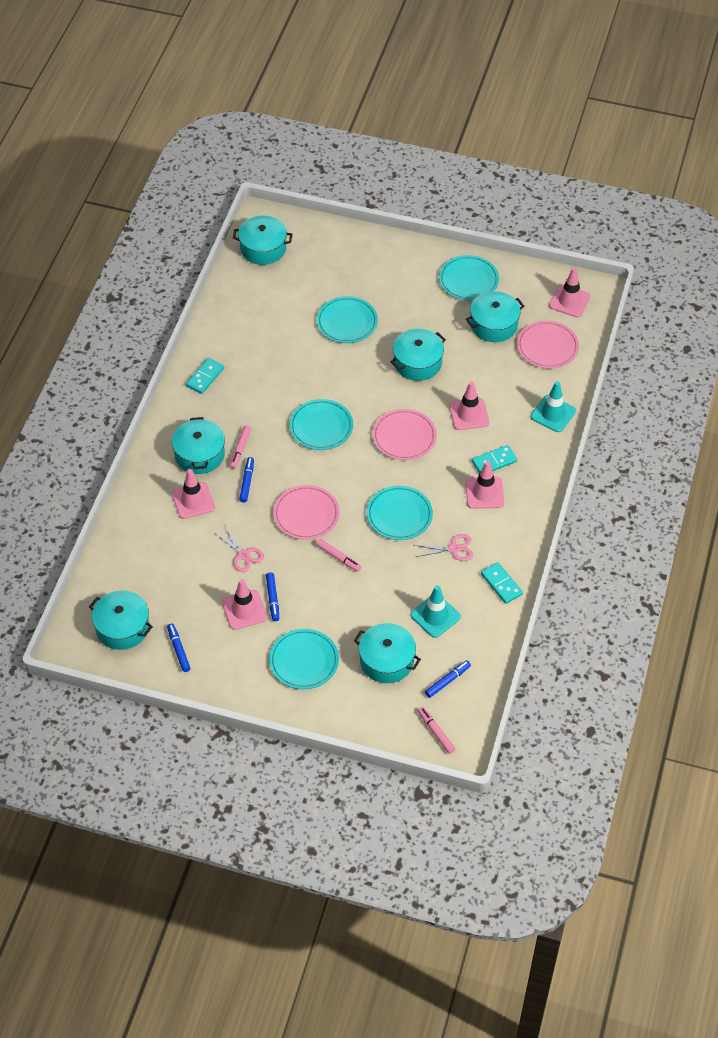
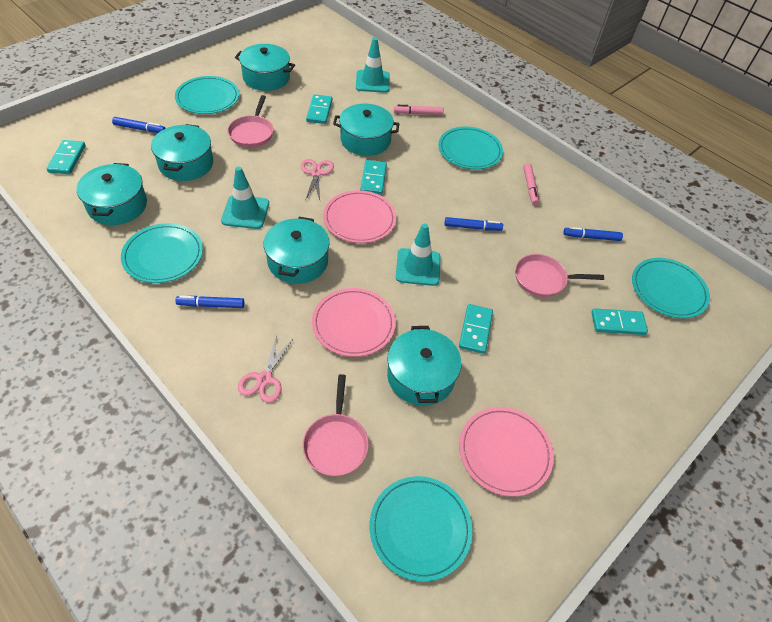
pink marker: [230,425,251,469] [316,539,362,572] [418,707,455,754] = 3 -> [394,105,444,115] [523,163,539,205] = 2
pink pan: none = 0 -> [228,95,274,148] [302,374,369,476] [515,254,604,297] = 3
pink traffic cone: [172,469,215,519] [222,579,267,630] [449,382,489,430] [465,461,504,509] [549,268,591,317] = 5 -> none = 0
turquoise domino: [186,358,224,394] [472,445,517,474] [481,562,523,604] = 3 -> [46,140,86,174] [306,94,332,124] [360,160,387,195] [459,304,493,354] [591,308,648,335] = 5
turquoise traffic cone: [410,585,461,638] [531,381,576,432] = 2 -> [221,166,269,229] [356,37,390,93] [396,223,440,286] = 3

